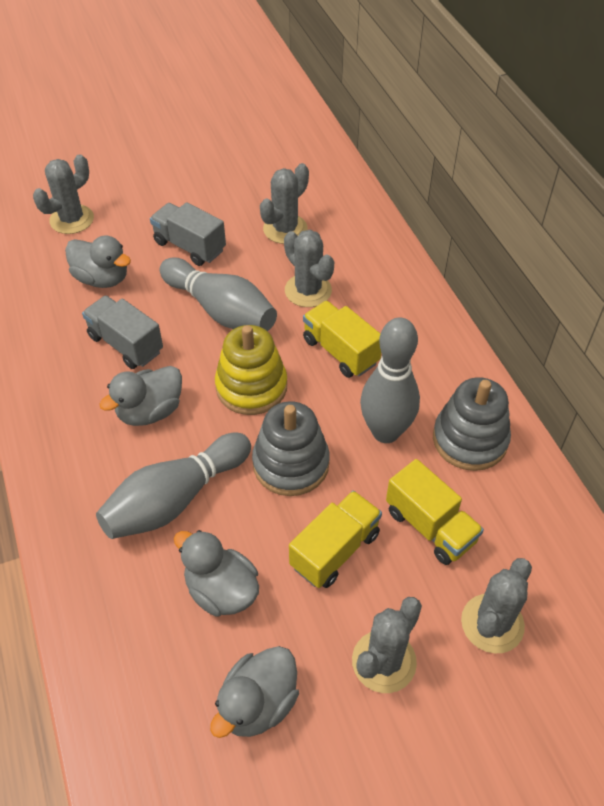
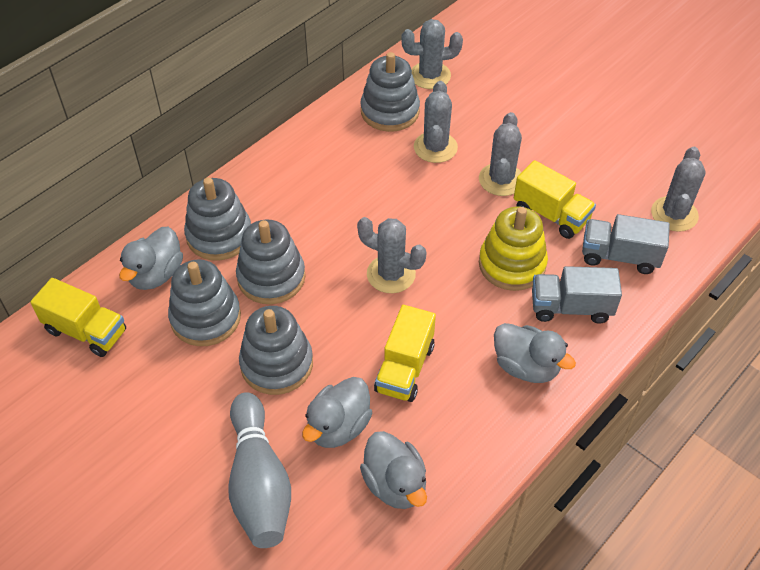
grey bowling pin: [96,433,251,539] [160,257,277,331] [360,317,420,443] = 3 -> [228,392,291,548] = 1
grey stacking toy: [252,401,330,496] [433,377,511,471] = 2 -> [168,259,241,346] [184,177,251,260] [236,220,305,304] [239,306,313,395] [360,52,420,132] = 5

